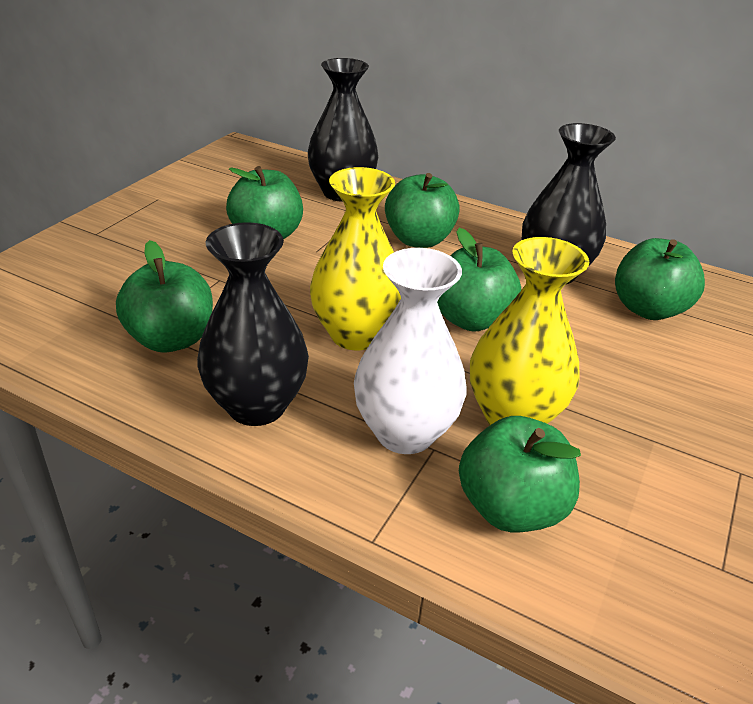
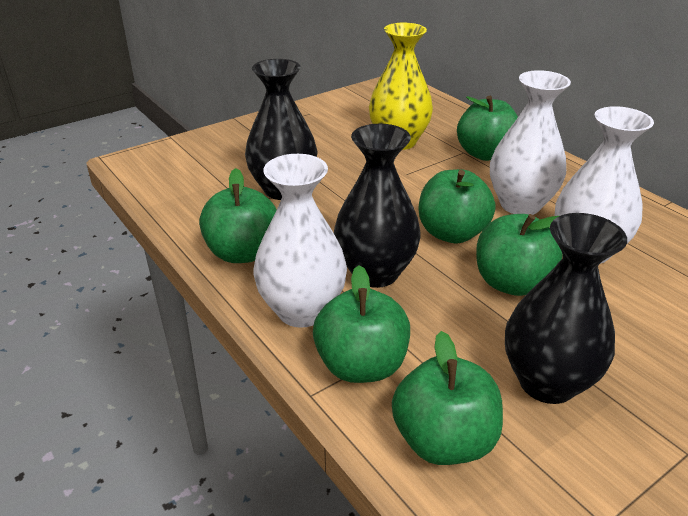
white vase: [354,248,466,454] = 1 -> [254,154,347,328] [490,70,571,215] [555,106,654,264] = 3
yellow vase: [310,167,401,350] [470,237,589,425] = 2 -> [369,23,433,150] = 1

